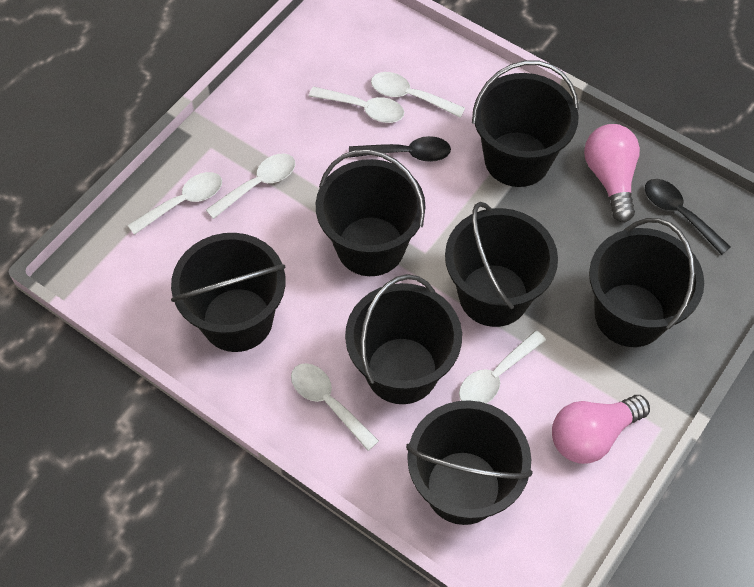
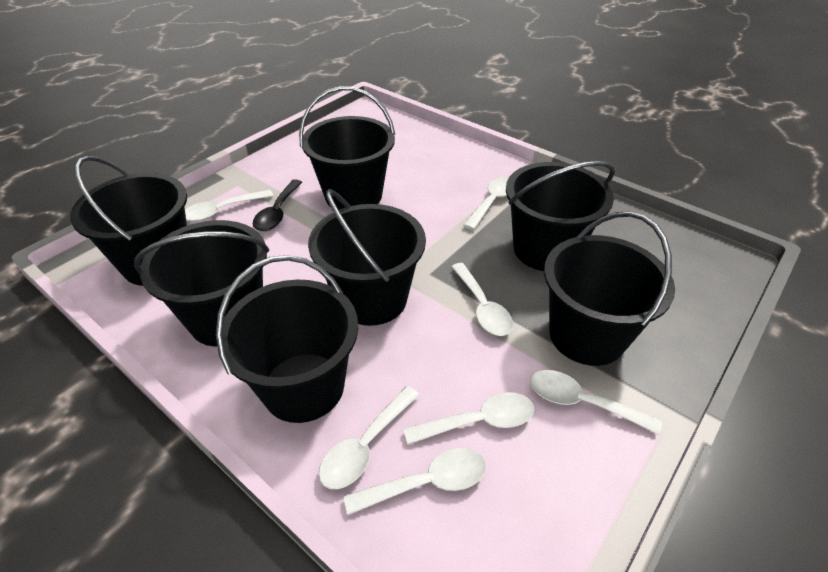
black spoon: [349,136,451,162] [645,179,731,255] = 2 -> [253,180,302,231] = 1
pink light bulb: [552,395,650,464] [584,124,640,222] = 2 -> none = 0
white spoon: [128,172,222,235] [206,154,295,219] [291,363,379,451] [309,86,404,123] [371,72,465,118] [459,330,546,404] = 6 -> [185,190,273,222] [319,386,419,489] [344,448,486,515] [404,392,534,445] [451,263,513,336] [463,177,509,230] [530,370,662,435] = 7

